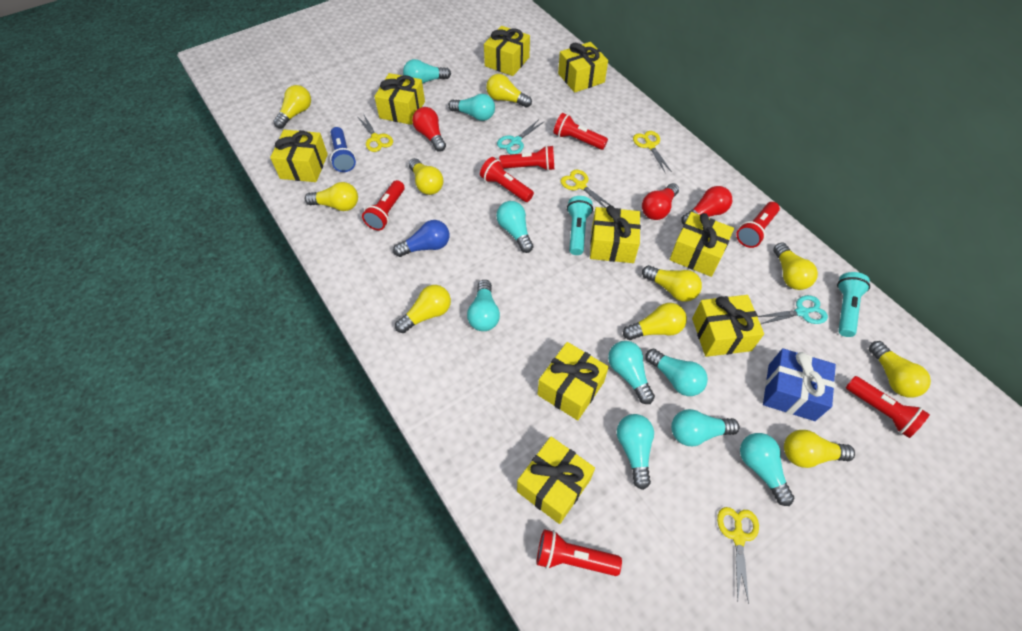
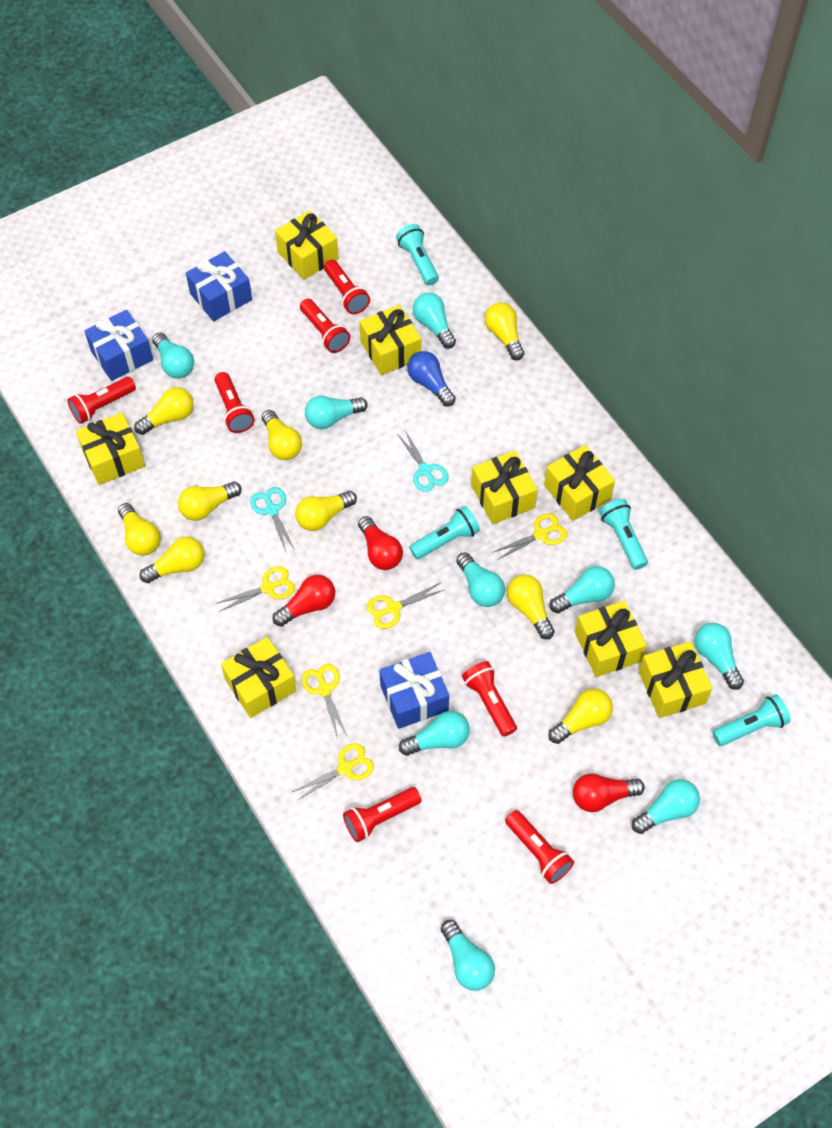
blue flashlight: [330,127,356,172] = 1 -> none = 0
blue gift: [763,348,836,421] = 1 -> [84,310,153,381] [186,251,252,321] [379,652,449,729] = 3
turquoise flashlight: [567,196,593,255] [837,272,870,337] = 2 -> [396,224,439,286] [409,506,480,559] [599,499,648,570] [712,694,791,746] = 4
yellow gift: [270,130,328,182] [374,73,425,125] [484,26,530,76] [517,437,595,524] [537,342,609,420] [558,42,608,93] [590,205,641,263] [670,212,734,277] [692,295,764,357] = 9 -> [76,413,145,485] [221,637,297,718] [275,210,339,280] [359,305,421,375] [471,451,538,524] [544,445,615,521] [575,601,647,677] [639,641,712,718] = 8
yellow light bulb: [273,85,311,129] [305,182,358,211] [395,285,451,333] [409,158,443,195] [486,74,532,108] [623,303,687,340] [642,265,702,302] [773,242,818,290] [784,430,855,468] [869,341,931,397] = 10 -> [118,503,161,556] [134,387,194,435] [140,537,204,583] [178,481,242,521] [262,410,302,460] [295,491,357,531] [485,302,524,360] [507,575,555,639] [549,689,613,744] = 9
yellow scissors: [357,115,393,152] [561,170,610,208] [633,131,672,172] [717,507,759,604] = 4 -> [215,566,295,612] [292,743,374,801] [301,664,347,739] [367,583,444,629] [492,513,567,560] = 5

